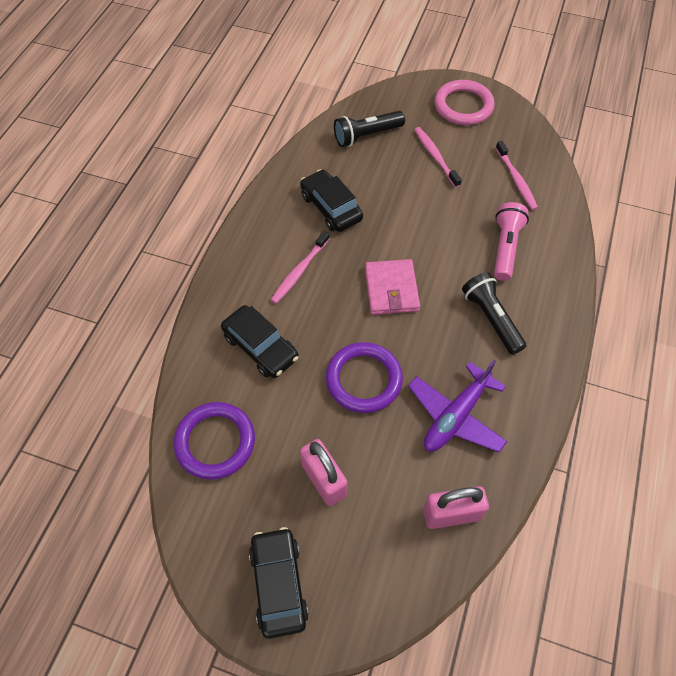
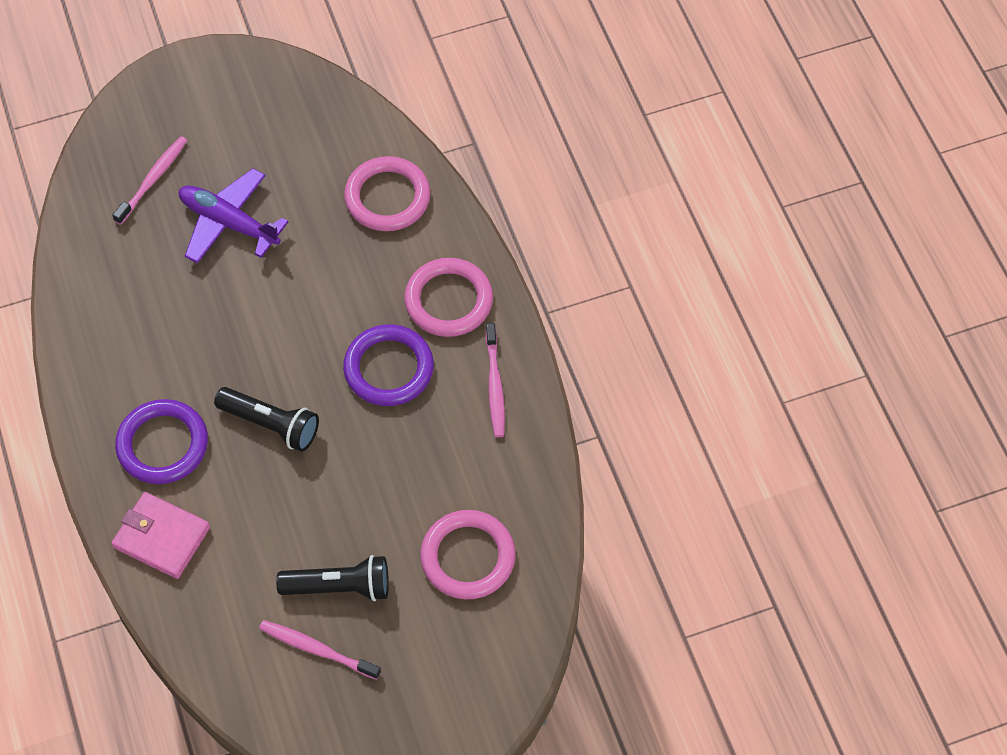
black car: [221,305,299,378] [249,527,309,639] [300,169,363,232] = 3 -> none = 0
pink flashlight: [494,202,529,281] = 1 -> none = 0
pink padlock: [300,439,348,506] [423,486,489,529] = 2 -> none = 0
pink ring: [434,80,495,125] = 1 -> [344,156,431,231] [404,258,493,337] [420,510,516,600] = 3

